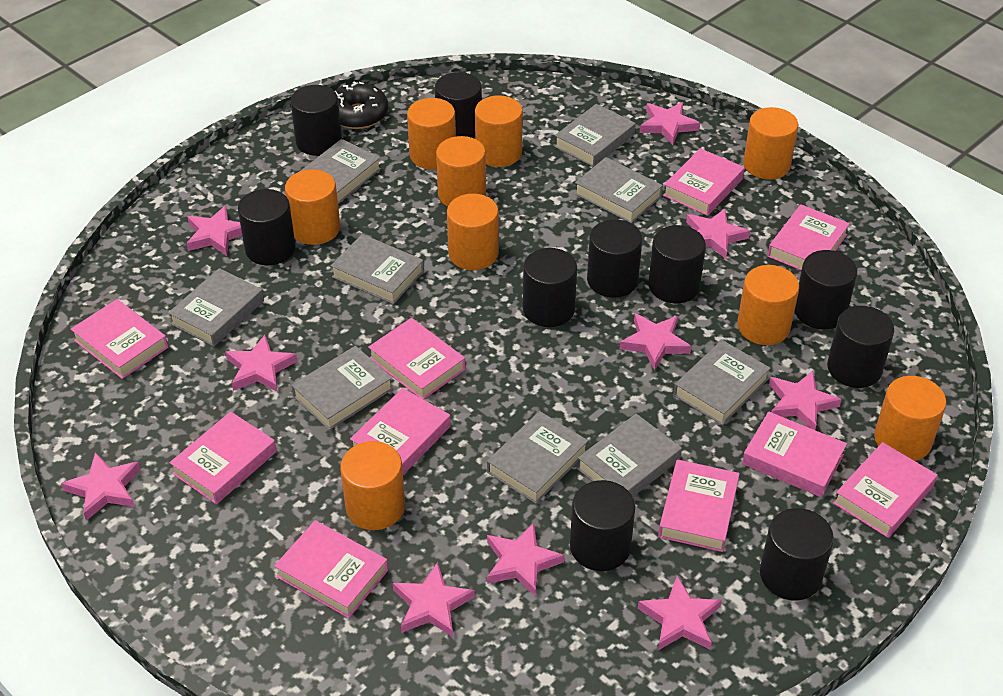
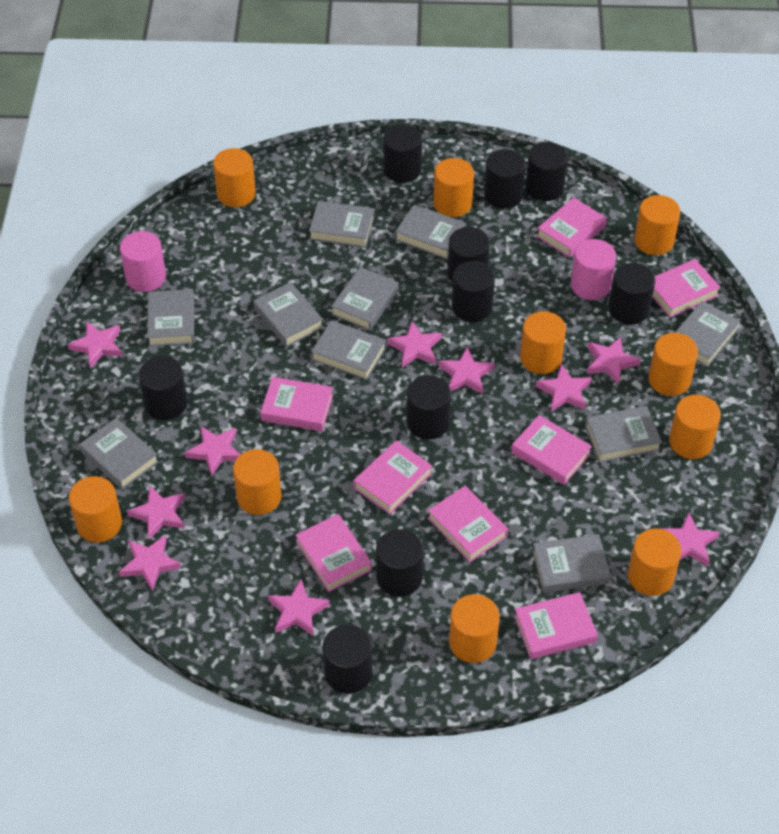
black donut: [335,81,388,129] = 1 -> none = 0
grey book: [168,268,264,347] [291,346,393,430] [299,139,381,204] [331,234,424,304] [487,411,588,504] [554,104,636,167] [574,157,663,223] [577,414,682,497] [673,340,771,425] = 9 -> [80,418,159,489] [147,289,194,346] [253,282,324,347] [309,201,374,248] [311,320,386,380] [331,267,399,331] [395,204,466,259] [532,534,611,593] [585,406,662,462] [675,301,741,367] = 10
orange cylinder: [285,169,340,245] [340,441,405,530] [407,98,456,169] [436,136,486,207] [447,194,499,270] [475,95,523,167] [737,265,799,345] [743,107,798,179] [874,376,946,461] = 9 -> [69,476,122,542] [213,148,256,207] [233,449,282,515] [433,158,474,217] [449,594,500,663] [520,311,566,374] [628,528,682,596] [634,195,680,255] [648,333,698,396] [669,395,721,459] = 10
pink book: [71,299,168,379] [169,411,277,504] [274,520,388,618] [350,388,451,475] [368,318,466,400] [658,459,740,552] [663,148,745,216] [742,411,847,497] [767,204,850,270] [833,442,937,538] = 10 -> [260,377,333,431] [295,514,372,592] [353,440,432,514] [428,486,508,562] [511,415,592,485] [514,592,598,659] [537,197,607,258] [652,259,721,317] = 8
pink cylinder: none = 0 -> [120,231,166,292] [571,239,616,300] = 2

